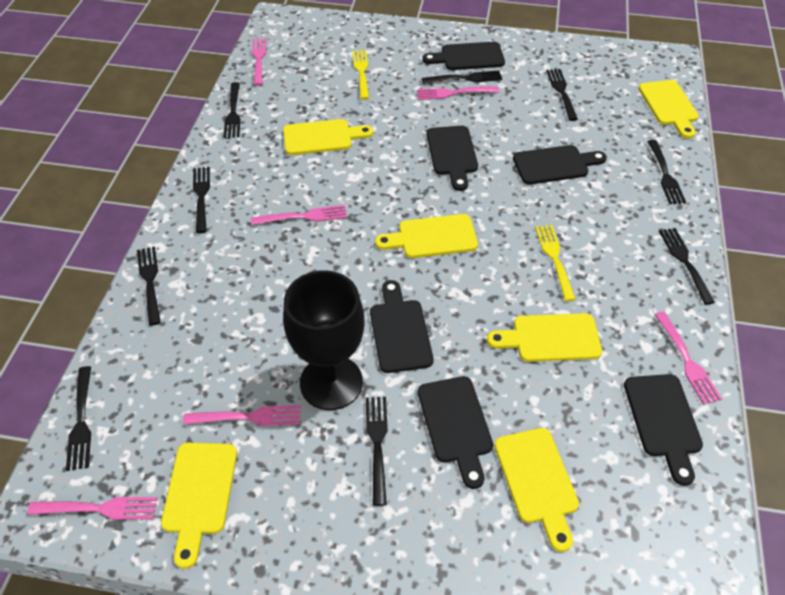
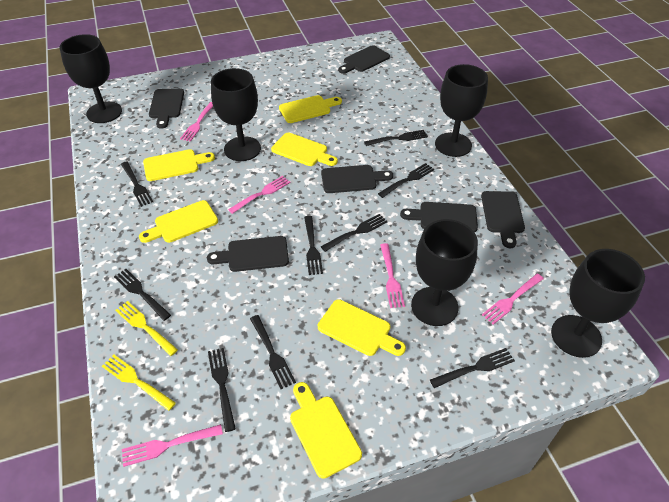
black goblet: [283,270,364,410] = 1 -> [60,34,122,123] [211,68,261,161] [411,219,478,326] [435,64,488,157] [551,249,645,358] = 5
pink fork: [27,497,158,520] [183,405,300,426] [251,205,347,225] [252,38,266,86] [417,86,499,100] [654,312,722,405] = 6 -> [122,424,223,467] [180,102,213,142] [228,176,291,214] [380,243,405,308] [482,274,544,325] = 5

